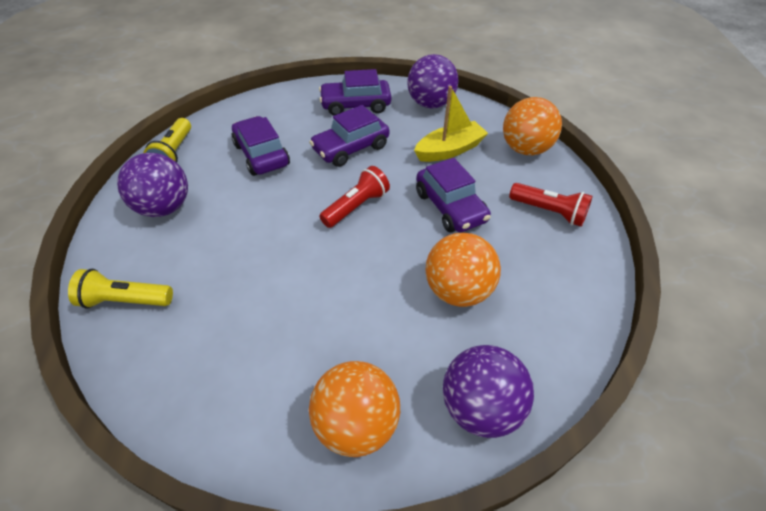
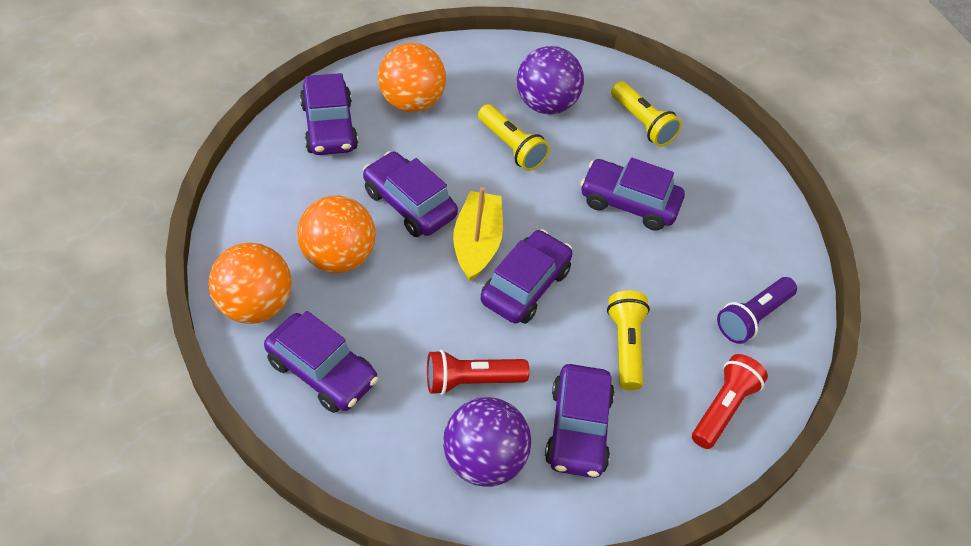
purple ball: [117,153,188,217] [407,54,458,109] [443,345,534,438] = 3 -> [443,397,531,487] [517,46,584,115] = 2
purple car: [232,116,290,176] [309,105,389,167] [319,69,391,116] [416,158,491,233] = 4 -> [264,311,378,413] [300,73,358,155] [363,151,458,237] [481,229,573,324] [545,364,615,478] [580,158,685,231] = 6
purple flashlight: none = 0 -> [717,277,797,344] = 1
yellow flashlight: [68,269,173,309] [143,118,191,163] = 2 -> [478,104,550,171] [607,291,650,390] [611,81,682,147] = 3

